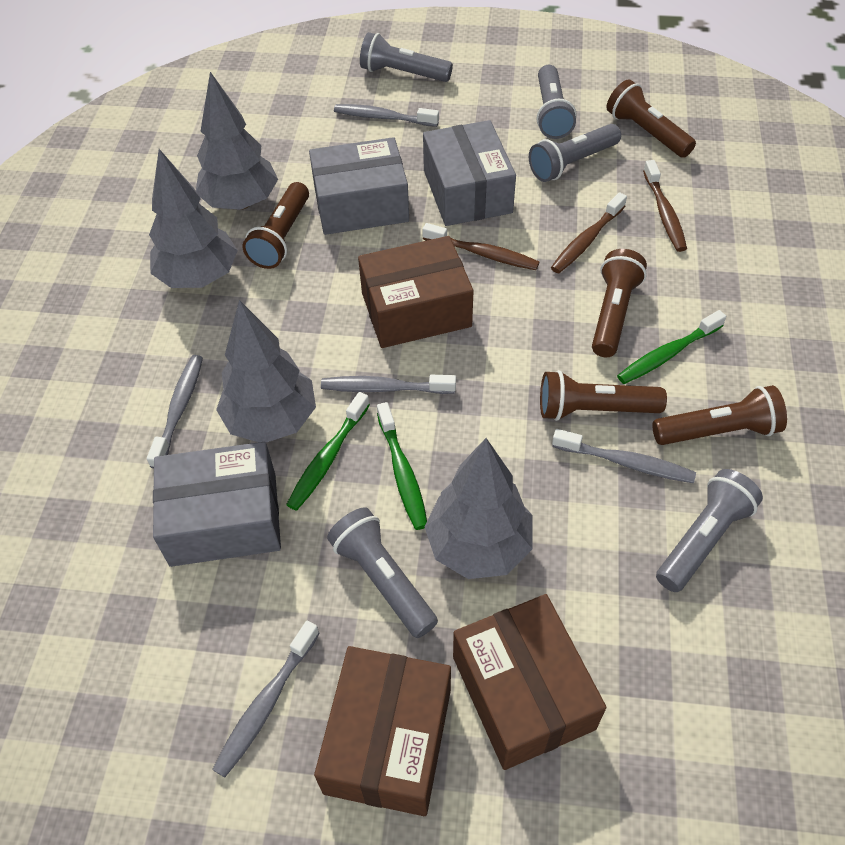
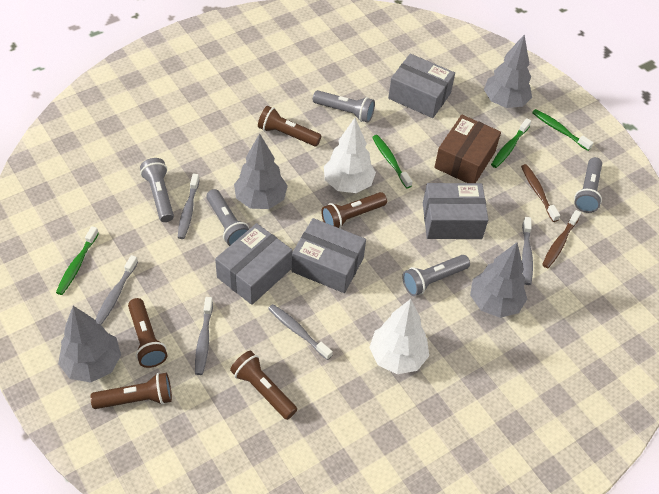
brown box: [314,646,451,816] [358,236,474,348] [453,594,607,770] = 3 -> [434,115,501,183] = 1
brown toothbrush: [422,223,539,270] [551,192,627,273] [643,160,687,252] = 3 -> [521,164,560,222] [542,210,581,268] = 2
green toothbrush: [286,392,370,511] [377,402,427,530] [617,310,726,384] = 3 -> [56,226,99,295] [372,135,412,188] [491,118,531,168] [532,109,593,151] = 4
grey box: [153,442,281,567] [309,137,409,235] [423,120,516,226] = 3 -> [215,223,292,305] [292,218,366,293] [388,54,455,118] [423,183,489,239] = 4
white tree: none = 0 -> [324,118,376,193] [369,299,429,374] = 2

